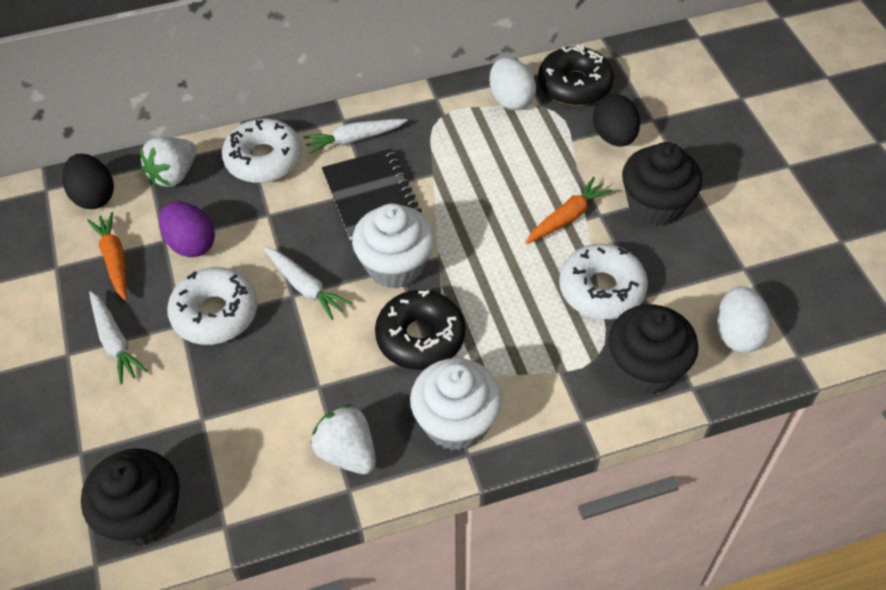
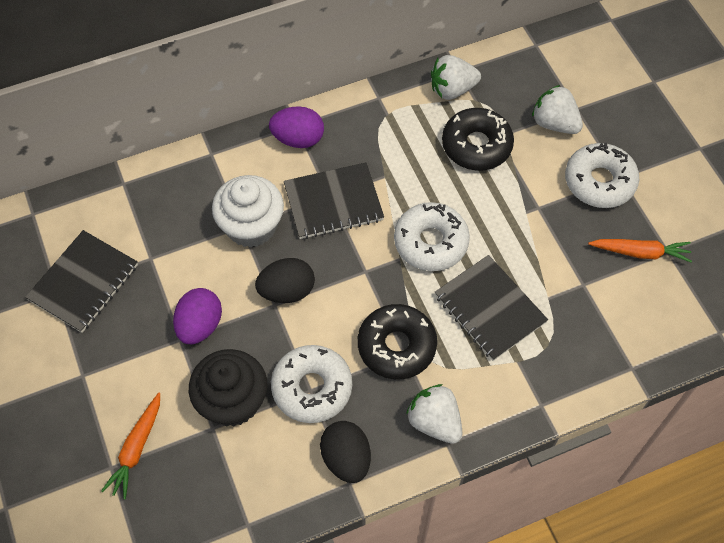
black cupcake: [81,448,180,546] [608,305,698,394] [622,142,702,226] = 3 -> [189,349,267,426] = 1
black notebook: [322,149,422,240] = 1 -> [25,230,138,333] [284,162,384,239] [435,255,548,361] = 3
purple egg: [159,201,215,257] = 1 -> [173,288,222,344] [269,106,324,148] = 2
white carrot: [89,291,147,384] [263,247,352,320] [303,119,408,154] = 3 -> none = 0
white cupcake: [352,203,435,288] [410,358,502,450] = 2 -> [212,175,284,248] = 1
white egg: [489,58,536,110] [717,286,772,353] = 2 -> none = 0
white strawberry: [140,137,197,187] [311,404,376,474] = 2 -> [406,384,462,444] [431,55,481,100] [532,85,583,134] = 3

